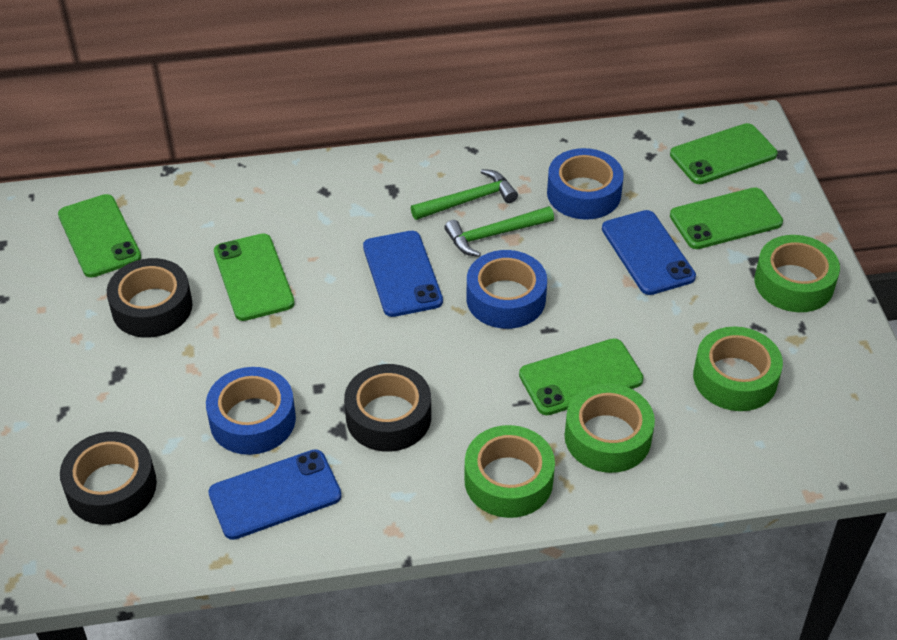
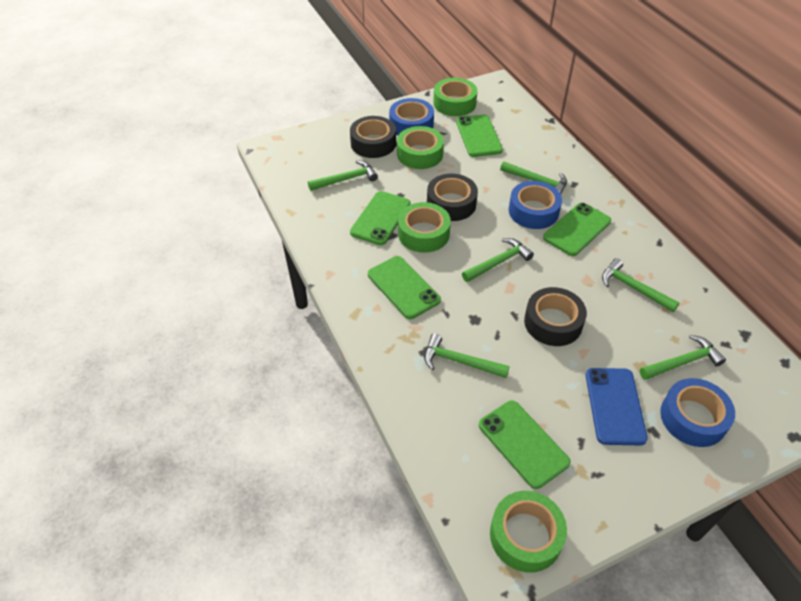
blue phone: [208,449,342,540] [363,231,443,317] [602,210,696,295] = 3 -> [586,368,648,445] = 1
green hammer: [411,169,518,220] [444,206,554,257] = 2 -> [308,160,378,191] [424,333,510,378] [462,238,534,282] [500,161,567,194] [602,258,680,312] [640,335,726,380] = 6

